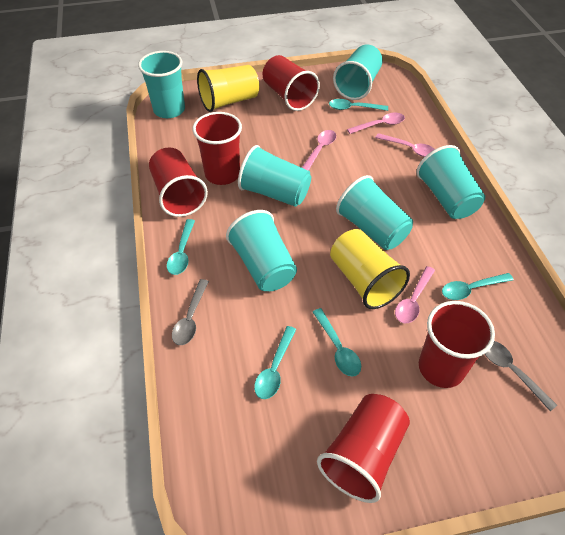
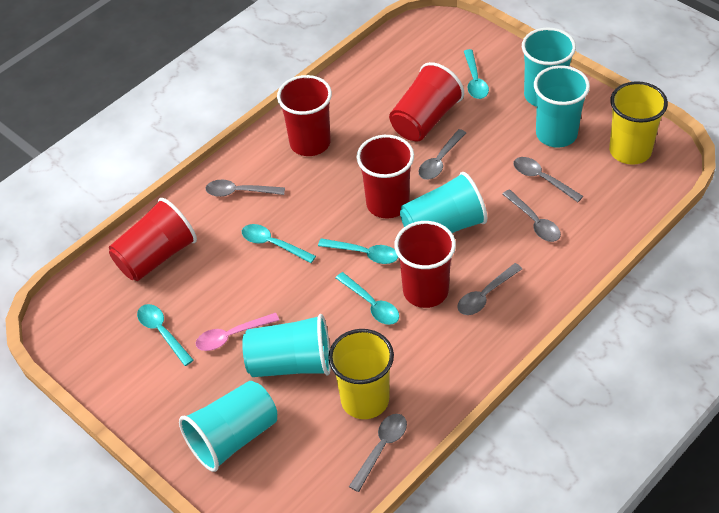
grey spoon: [172,279,209,345] [485,341,557,411] = 2 -> [206,180,285,197] [349,414,407,492] [418,129,466,180] [457,263,522,315] [502,189,561,242] [513,157,583,202] = 6
pink spoon: [302,130,336,171] [347,113,405,134] [375,133,435,157] [395,266,435,323] = 4 -> [196,313,279,351] = 1
turquoise cup: [138,51,185,118] [226,210,297,291] [238,145,311,207] [333,45,383,100] [336,175,413,250] [417,145,485,219] = 6 -> [179,381,277,472] [242,314,331,377] [400,172,487,233] [522,28,576,107] [534,65,590,148] = 5

